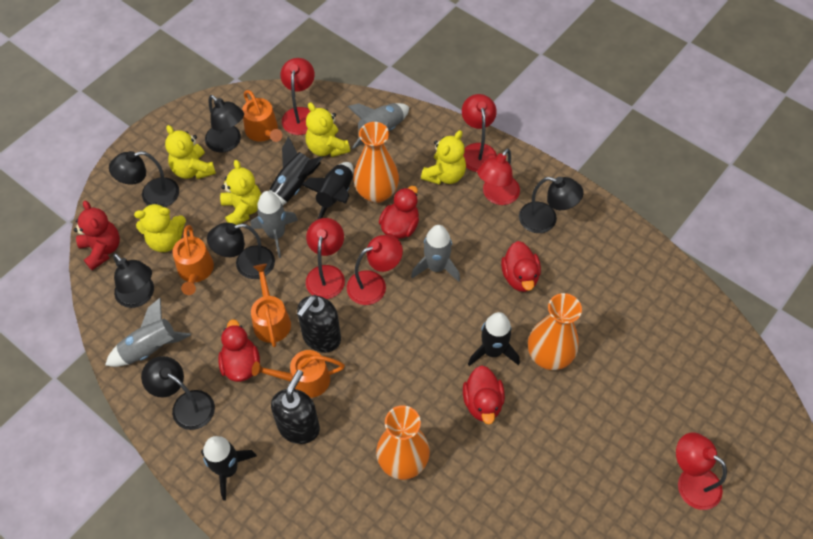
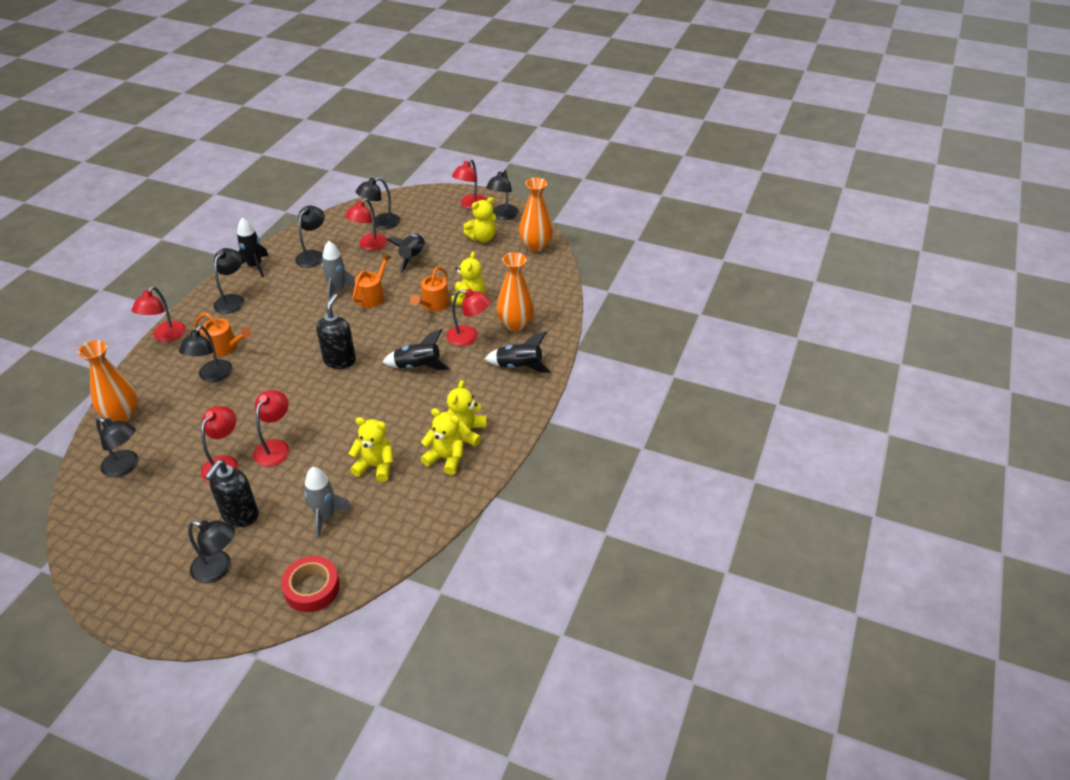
black lamp: [109,151,179,207] [113,253,154,308] [141,356,215,430] [205,95,244,153] [207,223,275,279] [519,177,584,233] = 6 -> [96,417,139,478] [179,325,233,382] [188,520,235,584] [213,248,245,314] [295,205,325,268] [356,177,400,229] [486,169,519,220] = 7
grey rocket: [105,298,191,367] [251,191,298,258] [347,103,409,149] [411,225,460,282] = 4 -> [304,467,353,539] [322,241,355,301] = 2
orange watering can: [172,225,214,295] [242,90,282,142] [251,264,291,347] [252,350,345,398] = 4 -> [194,313,252,357] [353,254,392,308] [410,267,450,312] = 3
red duck: [218,319,260,382] [379,186,419,239] [463,365,505,424] [501,241,541,292] = 4 -> none = 0
red tape: none = 0 -> [281,556,340,612] = 1
red teddy bear: [74,201,120,270] = 1 -> none = 0

